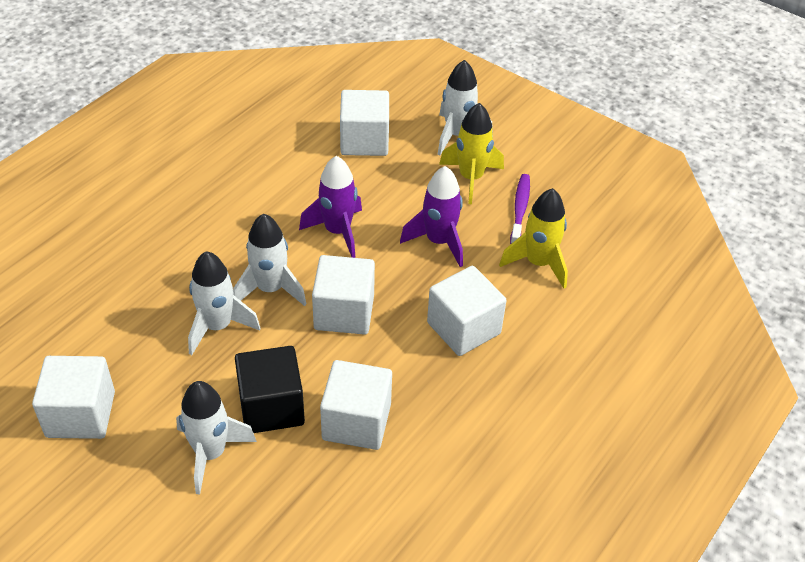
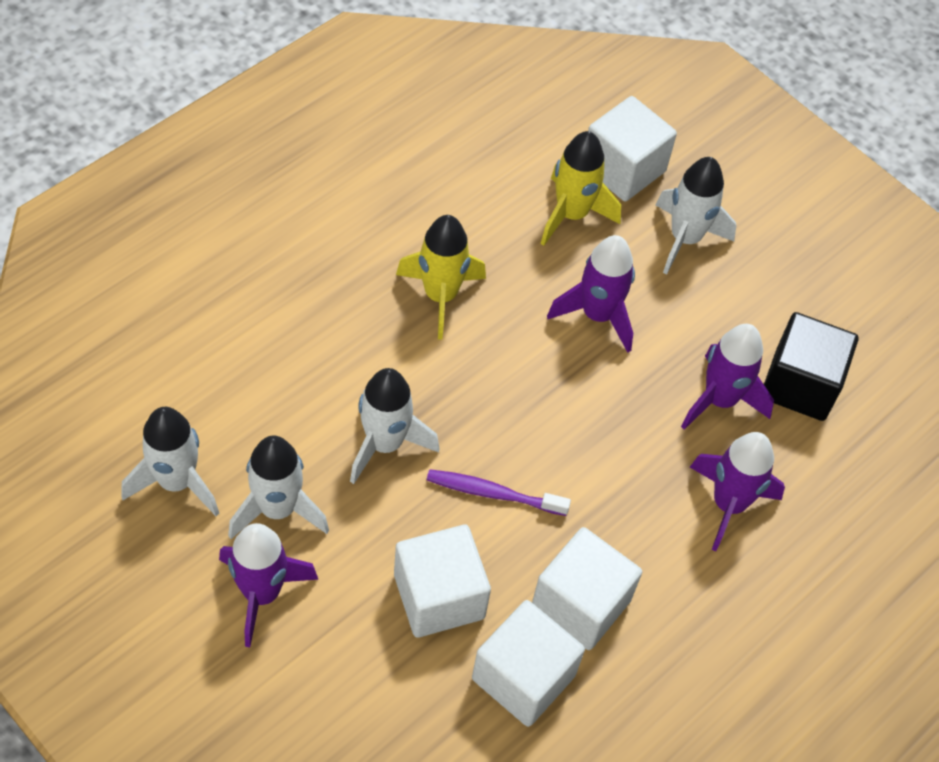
purple rocket: [299,156,362,258] [400,166,463,267] = 2 -> [219,523,319,647] [547,235,635,353] [681,324,774,430] [690,432,785,551] = 4
white cube: [32,356,115,439] [312,255,375,335] [320,360,392,450] [340,90,389,156] [427,266,506,356] = 5 -> [394,525,491,638] [472,600,585,727] [532,527,642,650] [588,96,677,201] = 4

